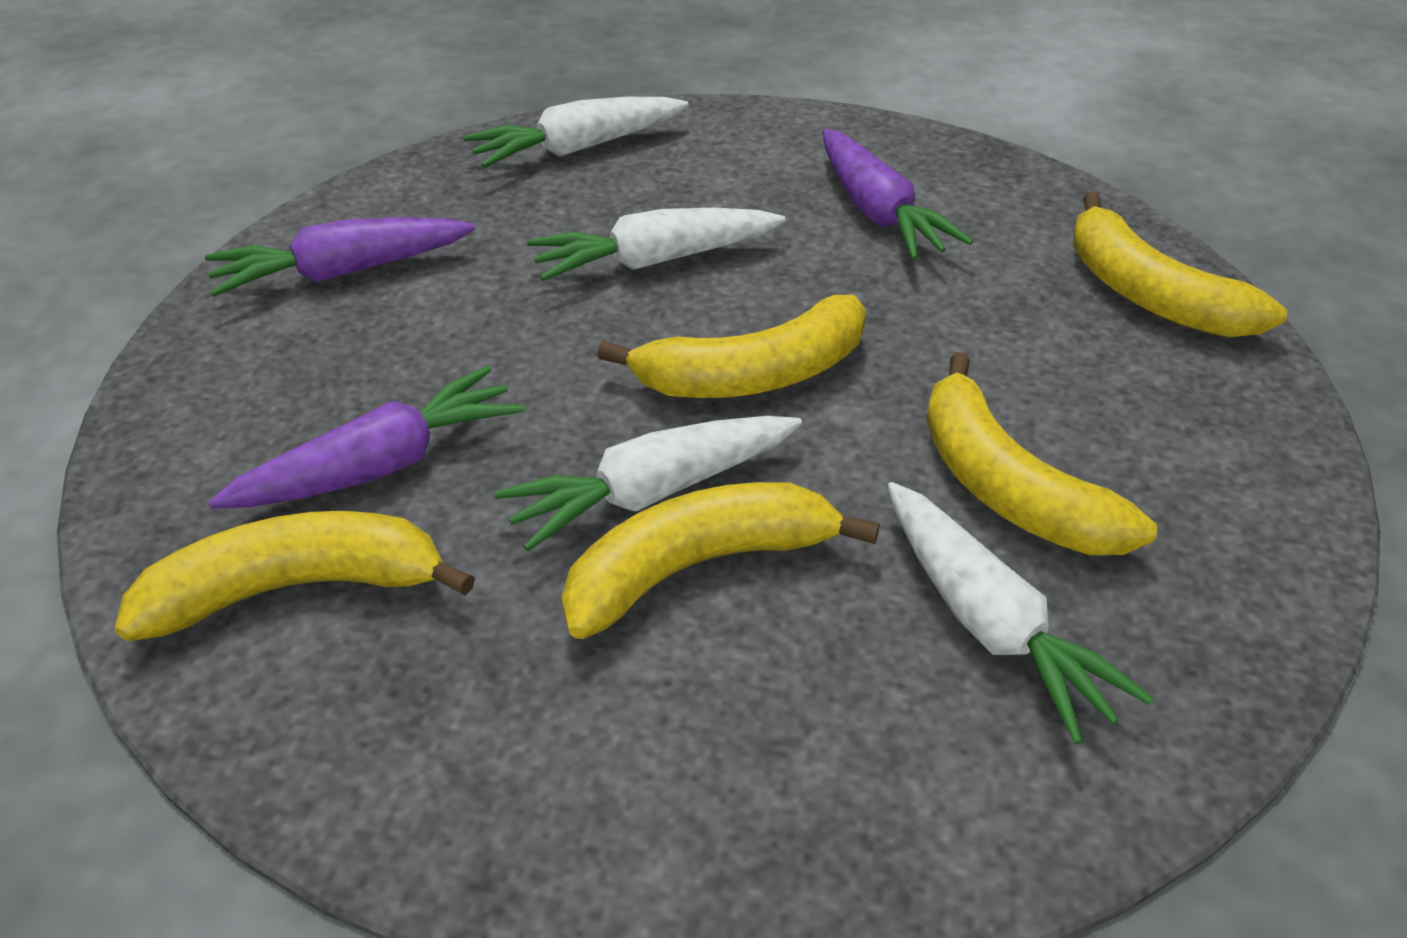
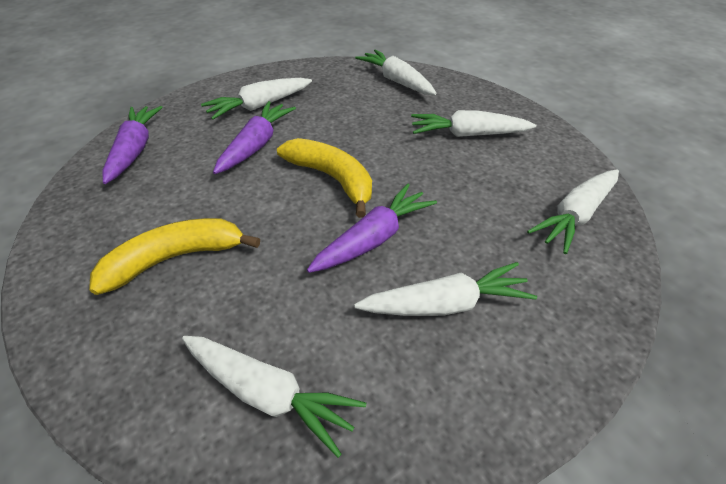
white carrot: [464,97,689,168] [494,416,802,551] [527,208,786,281] [887,482,1154,744] = 4 -> [182,336,366,458] [201,78,312,120] [354,262,537,316] [355,49,437,95] [411,110,536,137] [527,169,619,254] = 6
yellow banana: [114,511,475,641] [562,482,880,639] [597,295,866,398] [926,352,1157,555] [1073,192,1287,338] = 5 -> [89,218,260,295] [277,138,372,218] = 2

